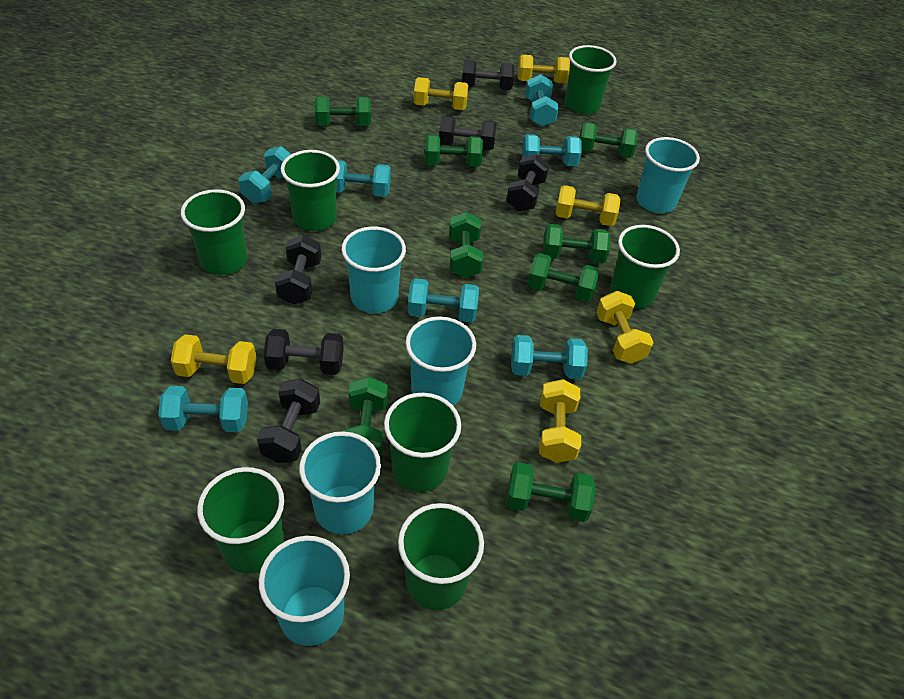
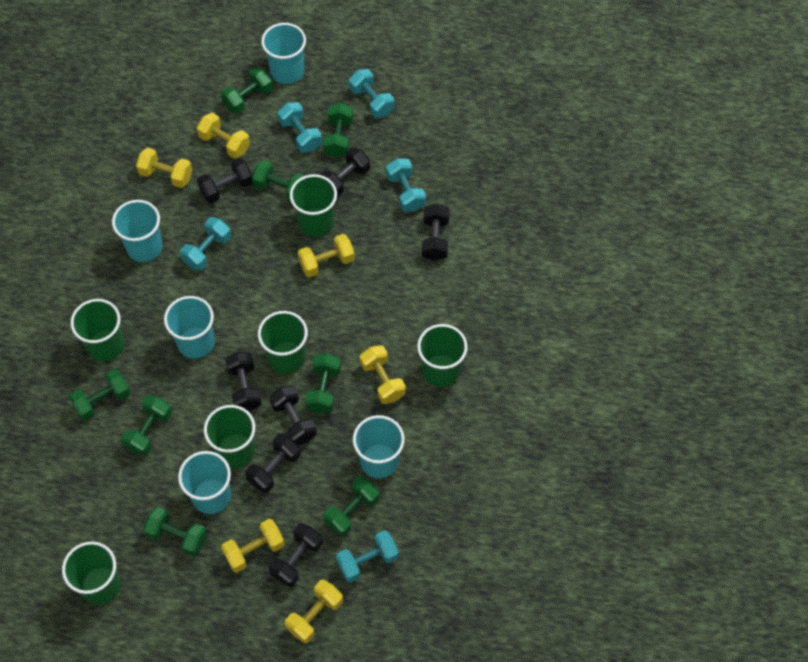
black dumbbell: [257,379,320,463] [264,329,344,375] [275,235,321,305] [439,116,496,150] [462,60,515,90] [506,154,549,211] = 6 -> [197,158,253,203] [225,352,262,411] [246,433,301,493] [269,523,323,587] [270,386,317,445] [320,147,370,197] [422,204,449,261] = 7
green cup: [181,189,247,275] [197,467,284,573] [281,150,340,231] [384,393,461,492] [398,503,484,610] [565,45,617,114] [610,225,680,309] = 7 -> [62,541,121,605] [70,299,124,362] [204,405,255,468] [258,311,308,374] [290,174,337,237] [417,324,468,387] = 6
turquoise dumbbell: [158,386,248,433] [238,146,291,203] [336,160,391,197] [408,278,479,322] [511,335,588,379] [522,134,582,166] [525,74,559,127] = 7 -> [180,217,231,271] [278,102,322,153] [336,530,399,583] [349,69,394,118] [386,158,426,212] = 5

